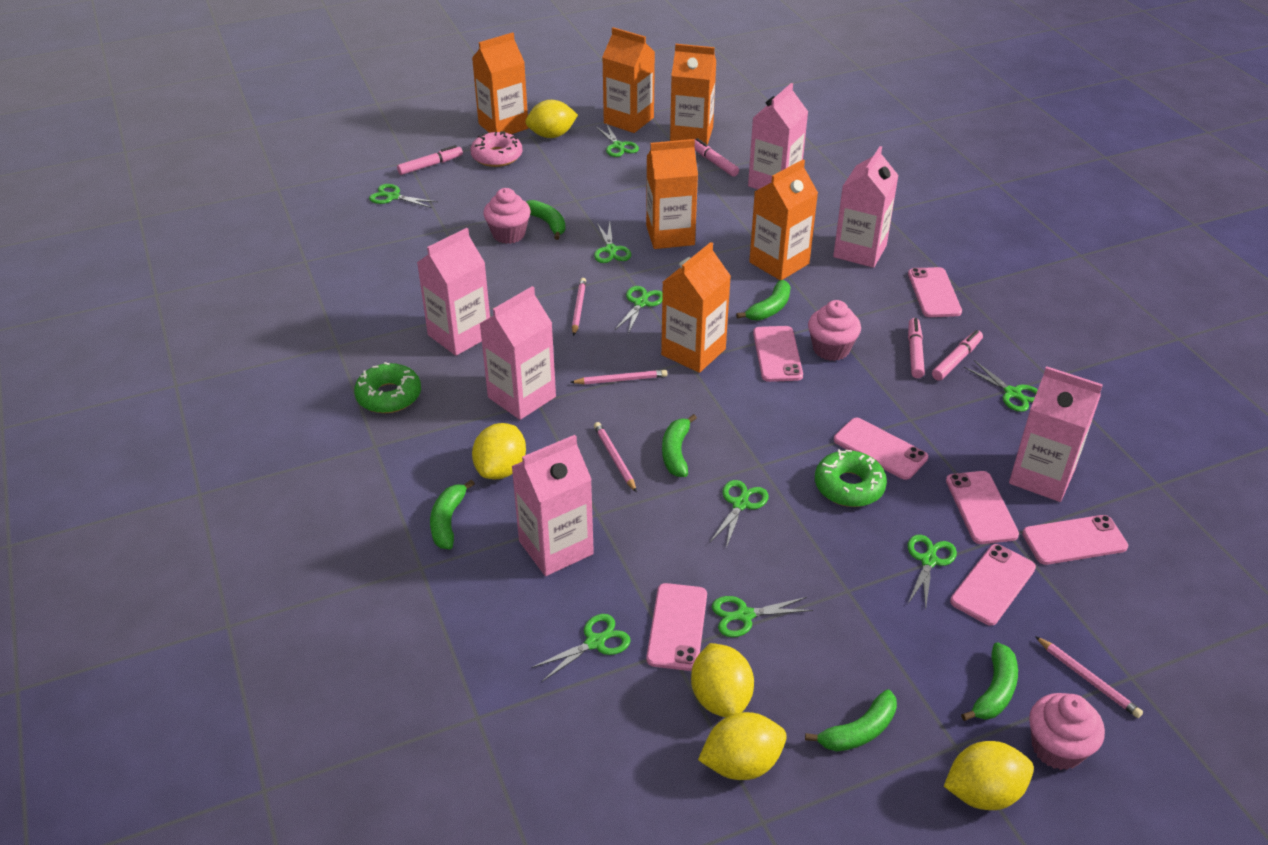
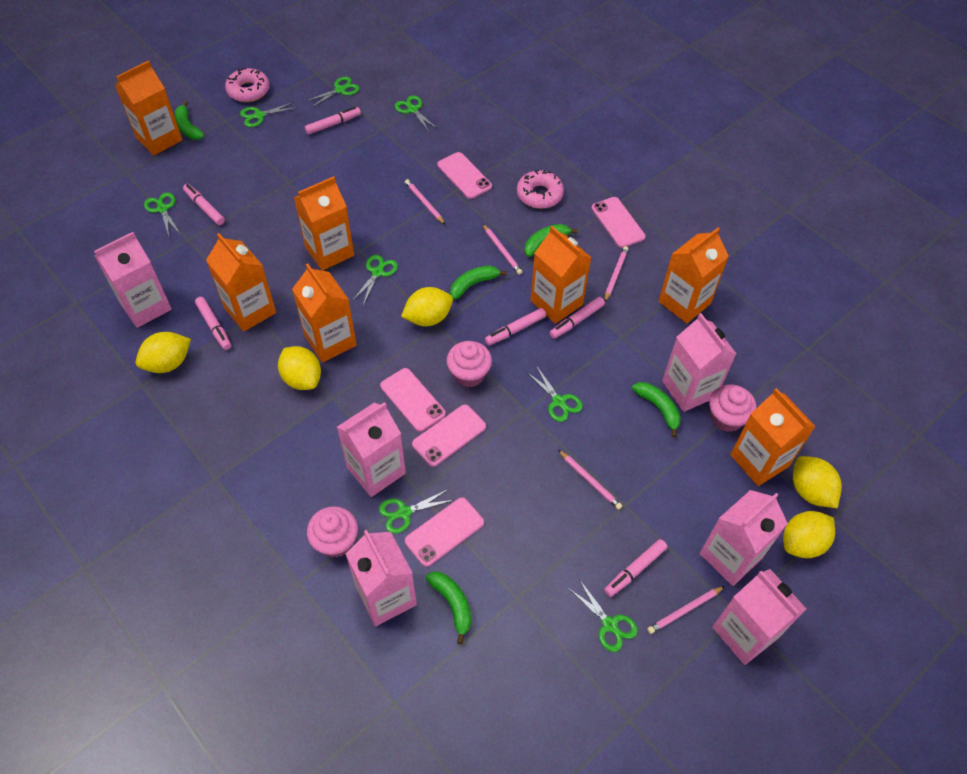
green banana: [430,479,475,549] [526,200,566,240] [662,414,697,477] [736,280,791,321] [805,689,897,751] [961,642,1018,721] = 6 -> [175,101,204,140] [426,571,471,644] [450,266,507,300] [525,224,578,257] [632,382,681,437] = 5
green donut: [354,362,421,413] [815,449,887,507] = 2 -> none = 0
green scissors: [369,184,437,208] [531,614,631,682] [594,222,631,263] [596,123,639,157] [614,286,663,334] [710,480,769,548] [712,596,813,637] [908,534,957,609] [964,360,1038,412] = 9 -> [144,193,181,236] [240,102,296,127] [306,77,359,108] [352,255,398,305] [379,489,453,534] [395,95,438,132] [528,365,583,422] [568,579,638,652] = 8
orange carton: [472,32,528,134] [602,27,655,133] [646,139,698,249] [661,242,731,373] [670,44,716,145] [749,160,818,280] = 6 -> [115,61,182,156] [206,233,276,332] [292,264,357,363] [294,176,354,271] [530,226,592,324] [659,228,729,324] [730,388,816,486] = 7
pink donut: [470,131,522,167] = 1 -> [225,68,270,102] [517,170,564,209] = 2
pink marker: [397,145,463,175] [694,138,739,177] [908,318,925,378] [932,330,983,381] = 4 -> [183,184,225,225] [195,297,231,350] [305,107,361,134] [485,308,546,345] [549,297,605,339] [604,539,667,597] = 6
pink pencil: [570,370,667,384] [572,278,586,336] [594,422,637,492] [1035,636,1143,718] = 4 -> [405,179,445,224] [483,224,522,275] [558,450,622,510] [604,246,628,302] [647,586,725,634] = 5
pink phone: [646,583,707,671] [753,326,803,382] [834,418,928,480] [908,267,962,317] [946,471,1019,544] [950,544,1036,626] [1022,515,1128,565] = 7 -> [380,368,446,432] [405,497,484,567] [412,405,486,466] [437,152,492,199] [591,197,646,248] = 5

